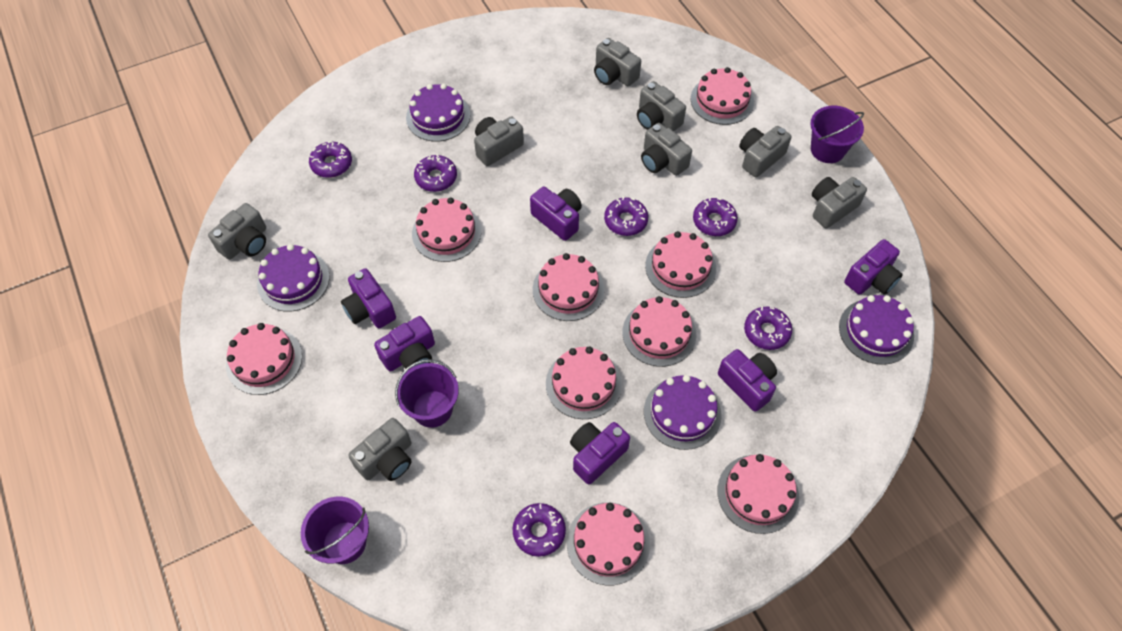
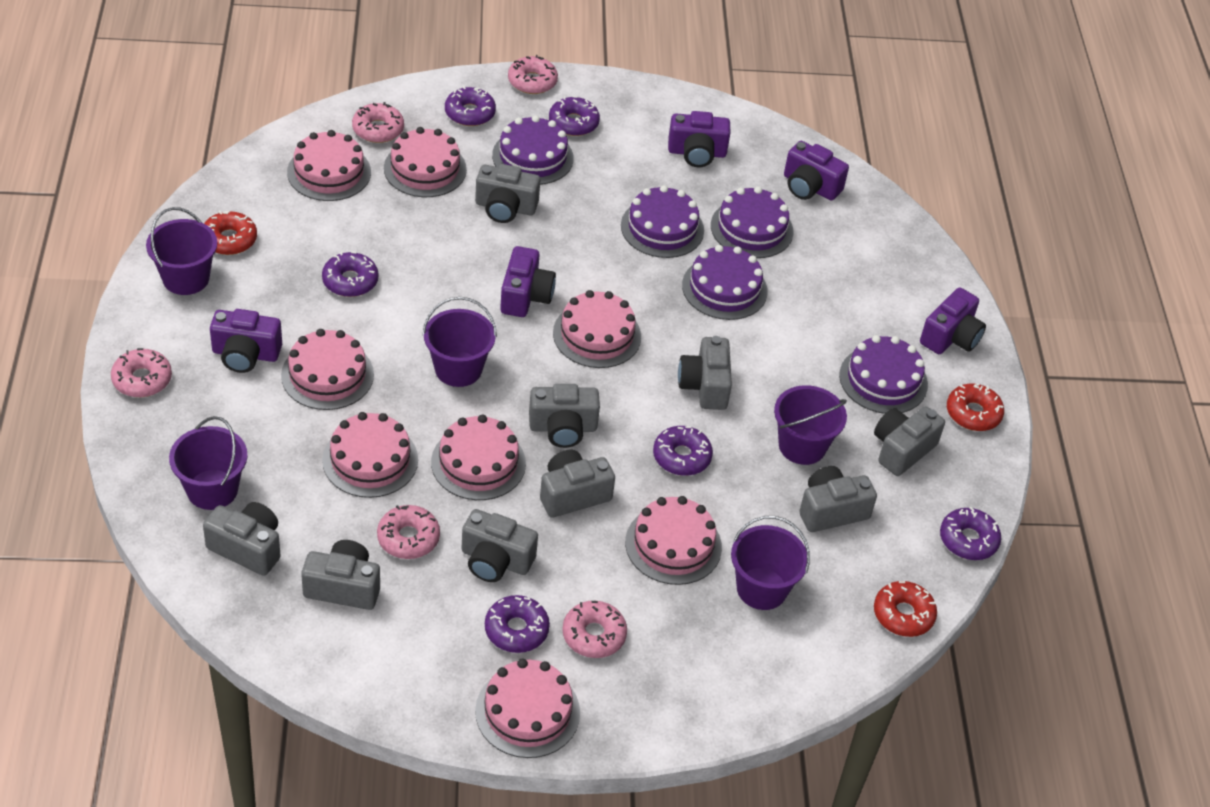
grey camera: [208,203,266,260] [348,418,412,481] [474,116,524,166] [594,38,641,86] [637,81,686,131] [641,123,692,176] [739,126,791,177] [812,177,867,228] = 8 -> [203,502,281,576] [301,540,380,610] [462,509,538,582] [475,164,540,223] [529,384,600,448] [540,450,615,518] [678,336,732,410] [799,466,877,532] [874,406,945,476] = 9
pink cake: [226,323,302,395] [412,197,481,262] [533,253,604,321] [546,346,622,419] [567,502,650,585] [622,296,696,367] [645,231,716,298] [691,67,754,125] [717,454,799,534] = 9 -> [281,329,374,410] [287,130,371,201] [322,412,418,498] [384,127,467,197] [431,415,526,500] [475,658,580,758] [553,290,641,368] [625,496,722,585] = 8
pink donut: none = 0 -> [111,348,172,397] [352,102,404,143] [377,505,440,559] [508,55,558,94] [562,601,627,658] = 5
purple bucket: [301,497,369,564] [395,359,459,428] [810,106,864,163] = 3 -> [146,207,217,295] [169,416,248,510] [422,297,497,387] [731,516,810,610] [774,385,847,465] = 5
purple cake: [257,244,330,312] [406,84,470,142] [644,375,721,450] [839,295,914,365] = 4 -> [492,115,574,185] [621,185,704,258] [682,245,768,320] [711,186,793,258] [839,335,928,414] = 5
purple camera: [341,268,396,328] [374,316,435,371] [530,187,582,241] [570,422,630,485] [718,349,777,412] [844,239,903,295] = 6 -> [210,309,282,373] [500,246,556,317] [668,111,730,167] [784,141,849,201] [920,288,986,354] = 5
red donut: none = 0 -> [204,211,257,255] [874,581,937,637] [947,384,1004,431] = 3

